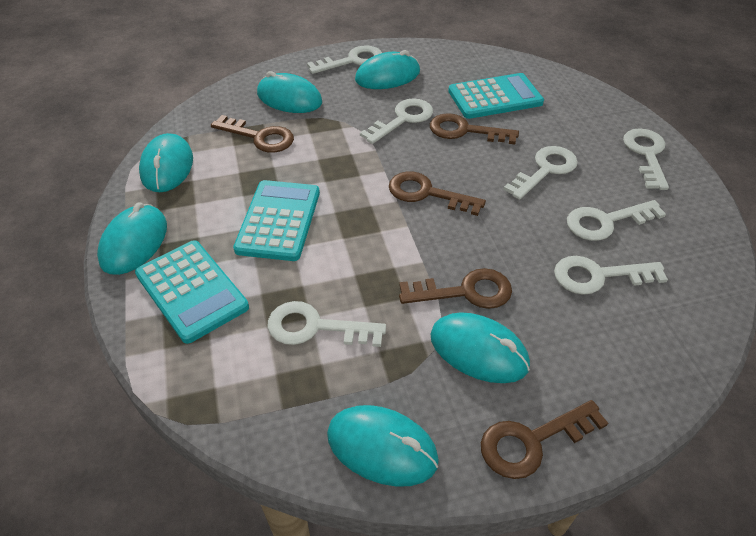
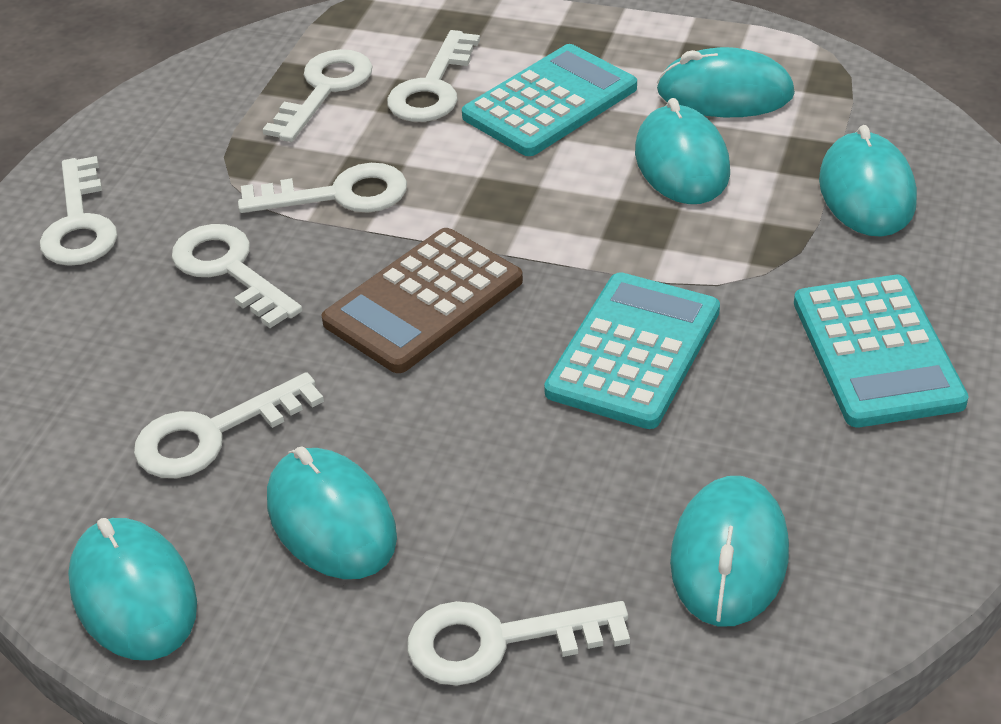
brown calculator: none = 0 -> [321,228,523,373] = 1
brown key: [211,115,294,153] [389,172,486,216] [399,268,512,309] [430,113,519,145] [481,400,608,479] = 5 -> none = 0

